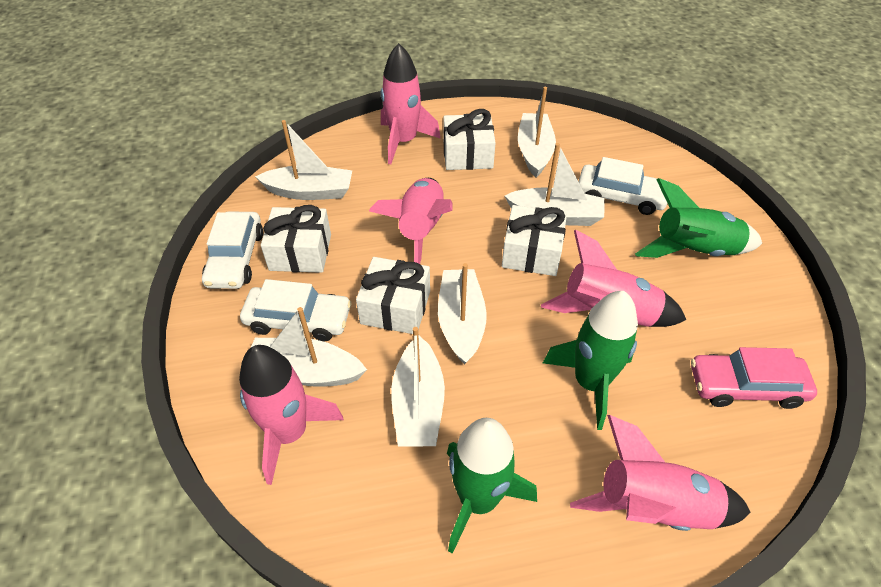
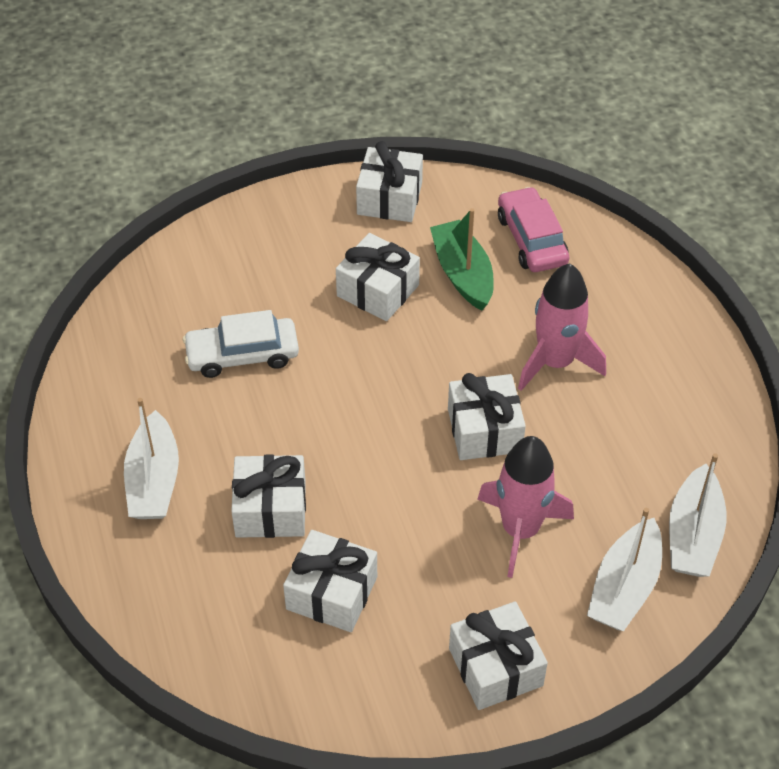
green boat: none = 0 -> [430,208,494,310] = 1
green rocket: [447,418,537,554] [543,291,638,430] [635,178,762,258] = 3 -> none = 0
pink rocket: [239,345,344,485] [369,178,452,264] [381,43,441,165] [541,229,686,327] [570,415,750,531] = 5 -> [477,436,574,578] [518,263,606,391] = 2
white boat: [251,307,367,387] [255,120,352,200] [391,327,445,447] [438,263,487,365] [505,143,605,226] [518,87,556,178] = 6 -> [124,398,179,519] [587,508,662,631] [669,453,727,577] = 3
white car: [202,211,263,289] [240,279,352,341] [578,157,669,215] = 3 -> [183,310,299,378] = 1
white gift: [261,205,331,273] [356,257,430,334] [443,109,496,170] [502,205,567,276] = 4 -> [231,455,306,538] [283,530,377,632] [336,233,420,321] [356,141,423,222] [448,373,526,460] [449,601,548,710] = 6

